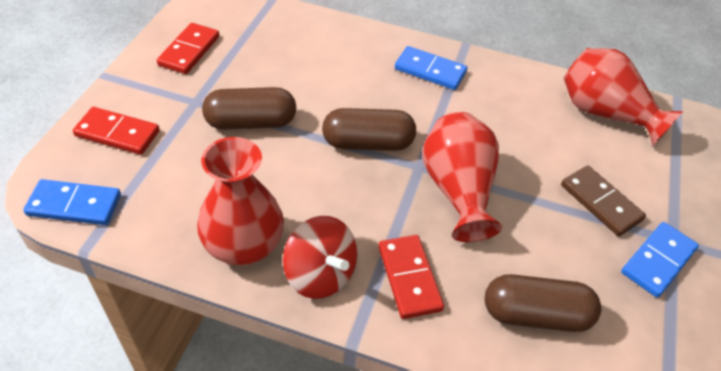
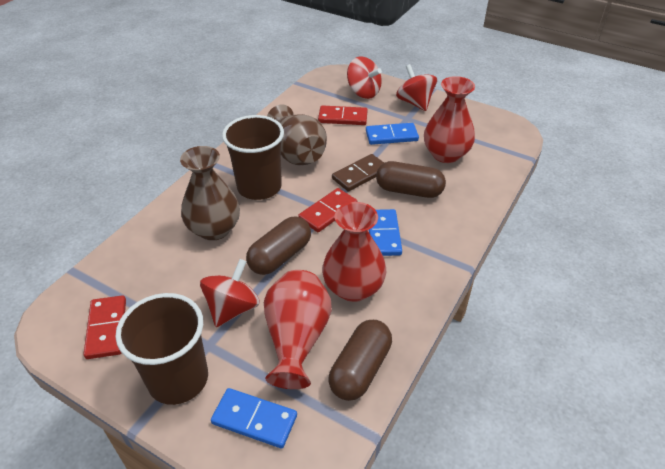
brown cup: none = 0 -> [116,293,208,405] [222,115,284,200] = 2
brown vase: none = 0 -> [180,146,240,241] [267,105,327,165] = 2
red spinning top: [283,216,357,299] = 1 -> [200,259,260,327] [347,56,382,99] [396,64,437,111] = 3

